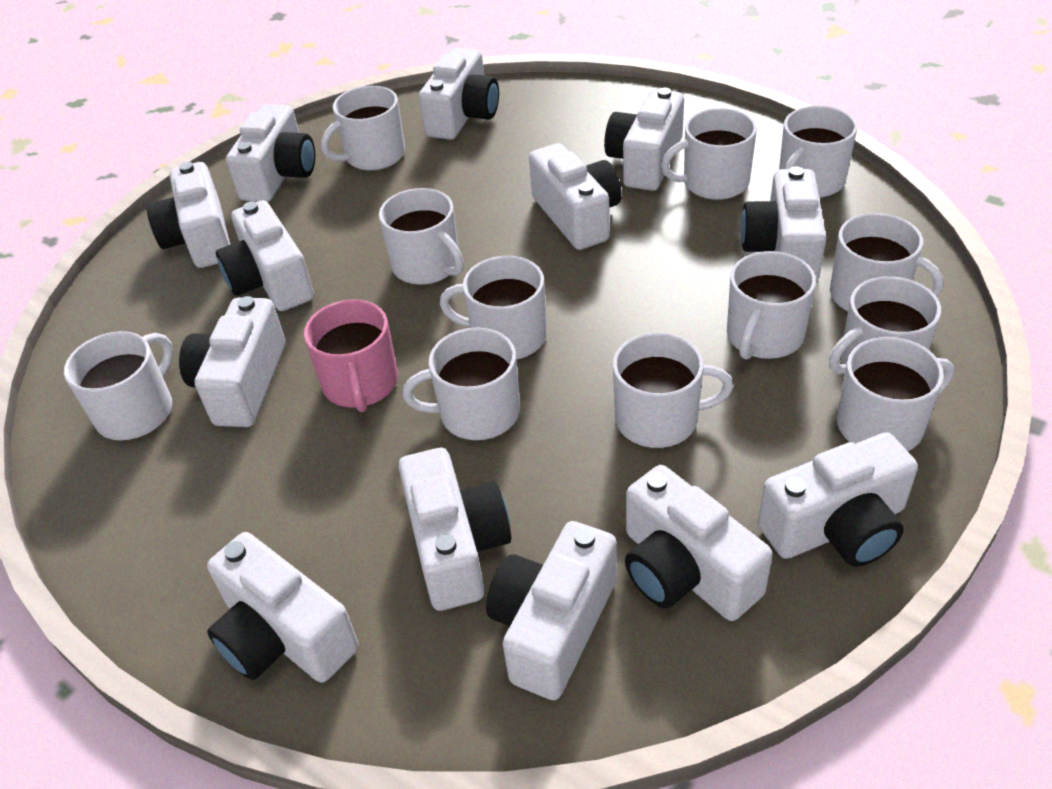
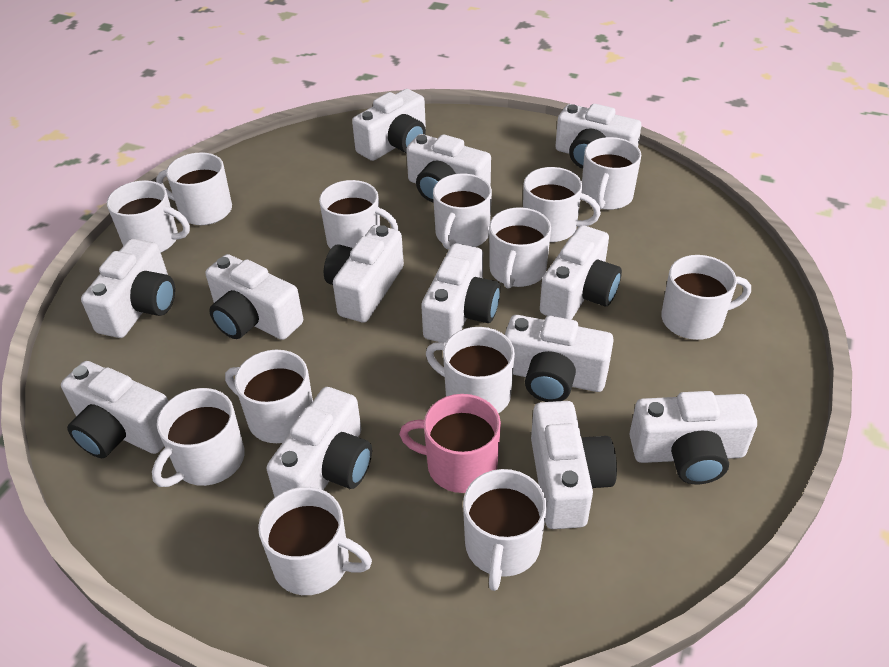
white mug: [64,331,173,440] [321,86,405,171] [379,188,464,285] [402,327,520,440] [440,256,547,360] [613,333,733,448] [661,108,757,200] [727,251,816,360] [779,106,857,198] [829,276,941,374] [830,213,944,311] [837,337,954,451] = 12 -> [107,180,190,253] [152,388,245,487] [156,152,232,225] [225,350,313,443] [258,487,372,595] [319,180,398,249] [426,327,515,414] [433,174,492,250] [463,469,547,591] [489,207,551,289] [523,167,601,242] [582,137,641,210] [661,255,751,340] = 13

